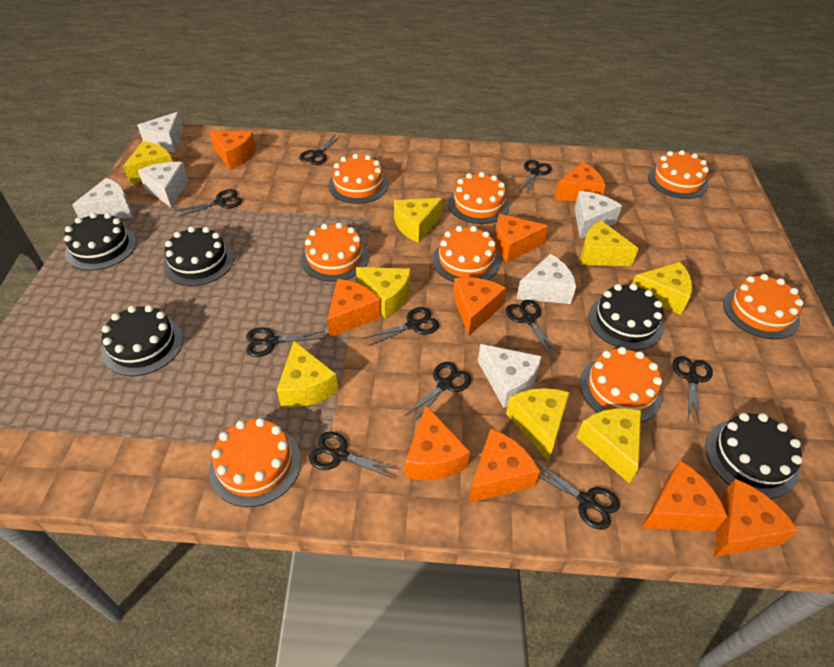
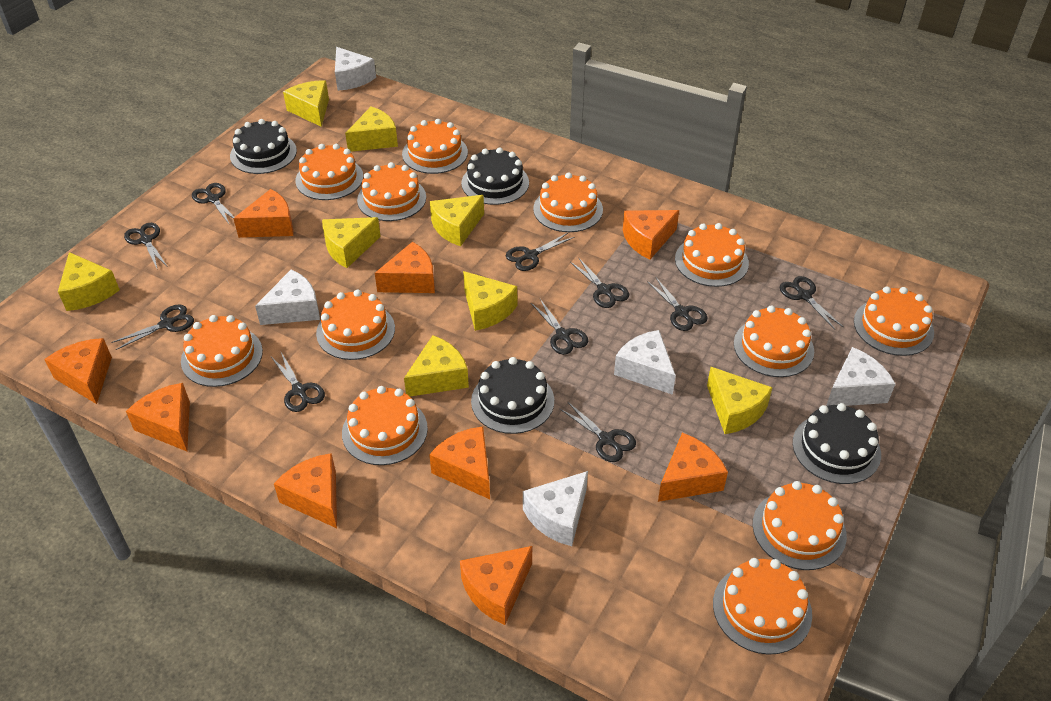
black cake: [64,212,136,271] [102,305,183,376] [163,226,234,286] [588,284,664,350] [705,413,802,499] = 5 -> [230,119,297,174] [461,147,529,205] [471,357,554,434] [793,403,881,484] = 4
orange cake: [209,418,301,507] [301,223,368,282] [329,154,388,204] [433,226,500,282] [448,172,509,224] [580,347,663,422] [648,150,709,199] [723,274,804,339] = 8 -> [181,315,263,387] [295,144,363,200] [316,290,395,360] [342,386,428,465] [357,162,426,221] [402,119,468,174] [533,173,603,232] [675,223,749,287] [713,558,812,655] [734,306,814,377] [753,481,847,570] [854,287,934,356] = 12
white cheese: [72,178,132,219] [137,112,184,152] [138,162,188,208] [478,344,542,408] [516,254,576,304] [574,191,622,239] = 6 -> [255,269,320,325] [335,47,376,91] [523,471,588,546] [614,330,676,395] [826,347,895,406] = 5

